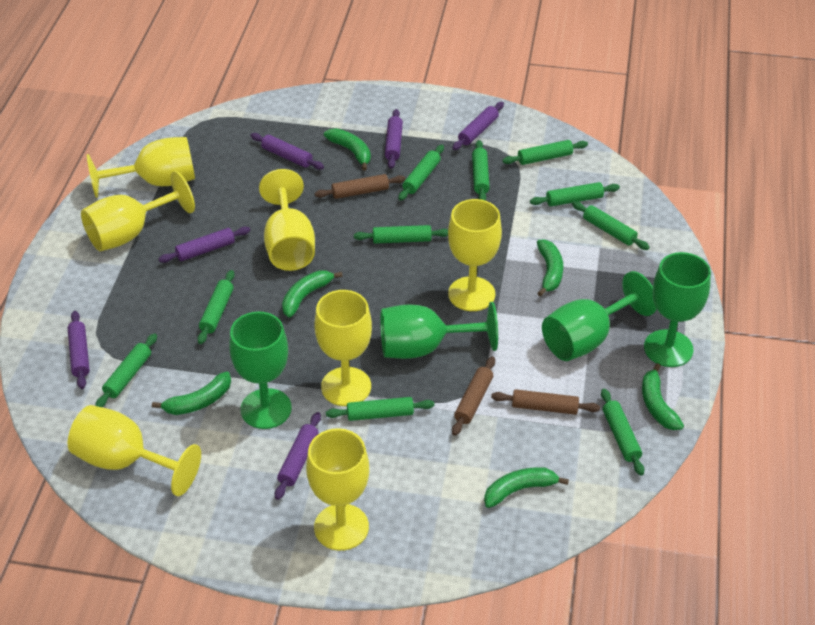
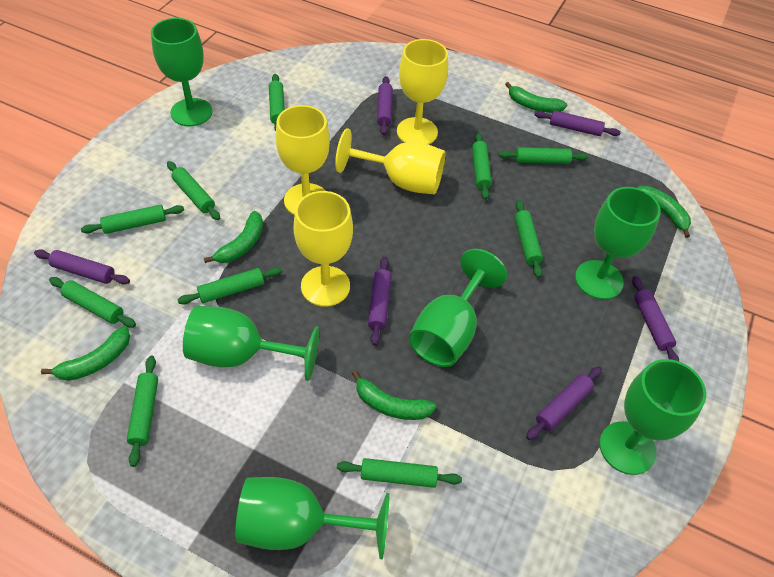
brown rolling pin: [315,174,406,199] [452,356,495,436] [491,389,600,415] = 3 -> none = 0
green banana: [152,371,231,415] [282,271,342,317] [324,128,371,171] [484,467,569,508] [537,240,563,297] [642,363,684,430] = 6 -> [41,326,130,381] [204,211,263,263] [352,370,437,420] [505,82,567,113] [636,186,691,238] = 5
green goblet: [229,311,292,429] [380,302,498,359] [542,271,657,361] [644,252,711,367] = 4 -> [151,18,213,126] [183,306,320,381] [235,477,390,559] [409,249,507,367] [575,187,661,300] [599,359,706,475] = 6
yellow goblet: [68,405,201,496] [81,171,195,251] [87,137,195,198] [259,169,315,271] [306,428,369,551] [315,290,372,406] [448,199,502,311] = 7 -> [276,105,330,215] [293,191,353,307] [335,128,446,194] [397,39,448,145] = 4

